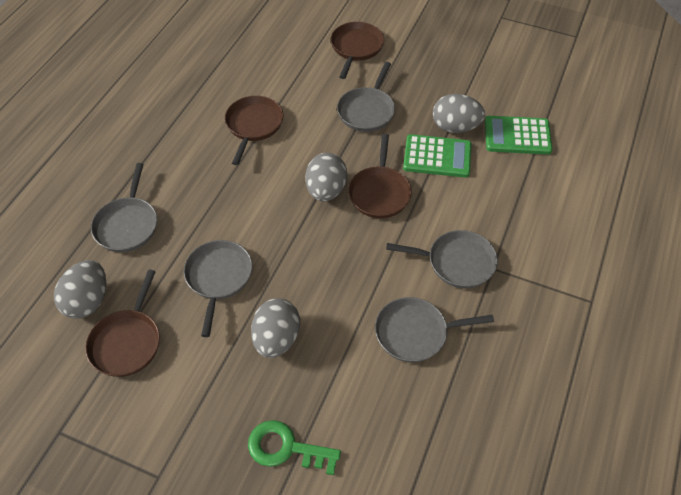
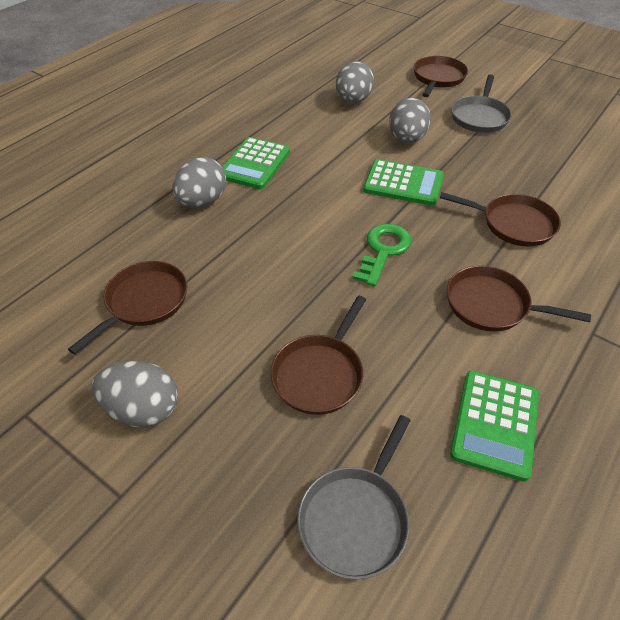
brown pan: [85,270,160,377] [225,96,283,165] [331,22,384,79] [348,134,412,218] = 4 -> [68,261,188,354] [270,295,366,415] [414,56,468,97] [440,192,561,247] [447,266,591,332] = 5
green calculator: [403,134,472,178] [485,116,553,155] = 2 -> [222,137,290,189] [363,159,444,206] [450,371,539,482] = 3
grey pan: [91,163,157,252] [184,240,252,337] [337,62,395,132] [375,297,494,362] [386,230,498,288] = 5 -> [297,415,411,580] [451,74,512,133] = 2

